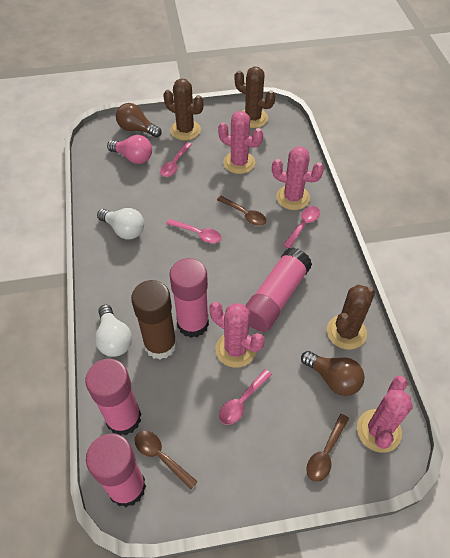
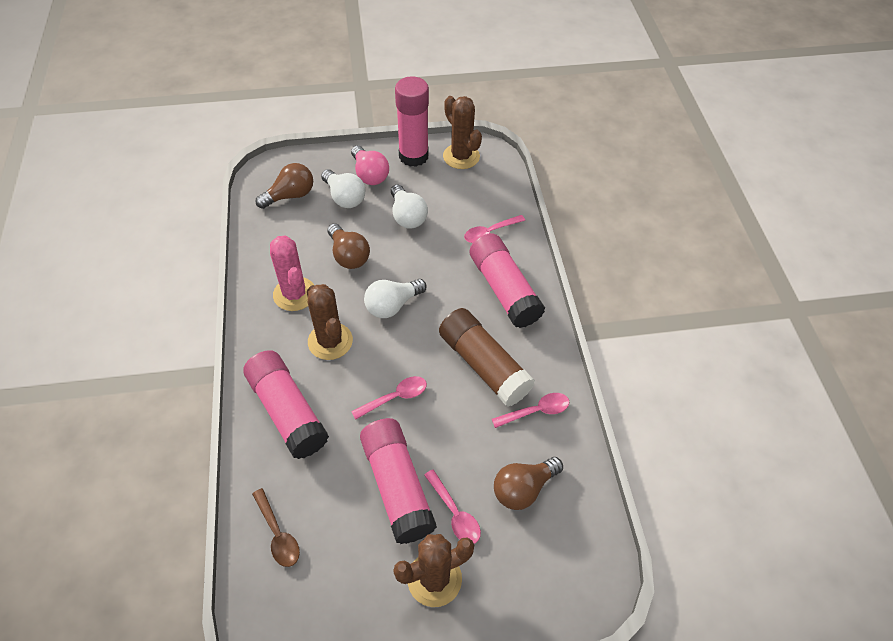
brown light bulb: [116,103,162,138] [301,351,365,396] = 2 -> [255,163,313,209] [327,223,370,269] [494,457,563,510] = 3
brown spoon: [134,431,198,490] [217,196,266,226] [306,414,349,482] = 3 -> [252,488,300,567] = 1
pink cactus: [210,302,265,368] [218,111,263,174] [272,147,324,210] [357,376,413,453] = 4 -> [270,236,314,311] = 1
white light bulb: [95,305,132,357] [97,208,144,240] = 2 -> [321,169,365,208] [364,279,427,318] [391,184,428,229] = 3

